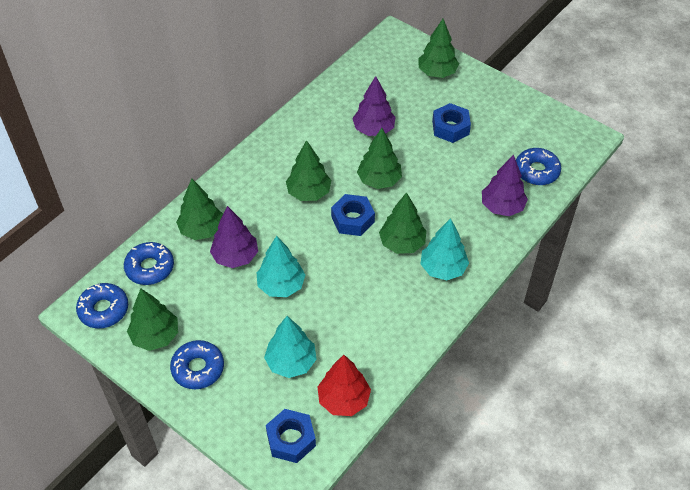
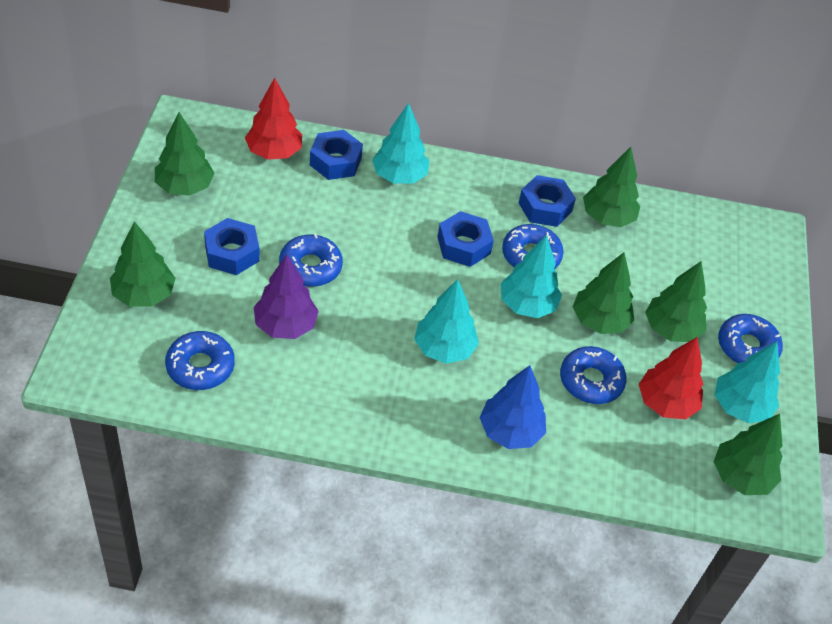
blue donut: [76,283,128,328] [124,242,174,285] [170,340,224,389] [516,148,561,185] = 4 -> [165,331,235,390] [279,234,343,287] [502,224,564,269] [560,346,627,404] [718,314,783,363] = 5
blue nut: [266,409,316,463] [331,194,375,236] [432,103,471,143] = 3 -> [204,218,260,275] [310,130,363,180] [437,211,494,267] [519,175,576,227] = 4
blue tree: none = 0 -> [479,365,546,449] = 1
purple tree: [210,206,258,268] [352,76,395,136] [482,155,528,216] = 3 -> [254,254,319,339] = 1
red tree: [318,355,371,416] = 1 -> [245,78,302,160] [639,337,703,419] = 2
turquoise tree: [257,236,305,297] [264,316,317,378] [421,218,469,281] = 3 -> [372,103,429,184] [414,279,479,364] [501,235,562,318] [714,341,780,423] = 4

